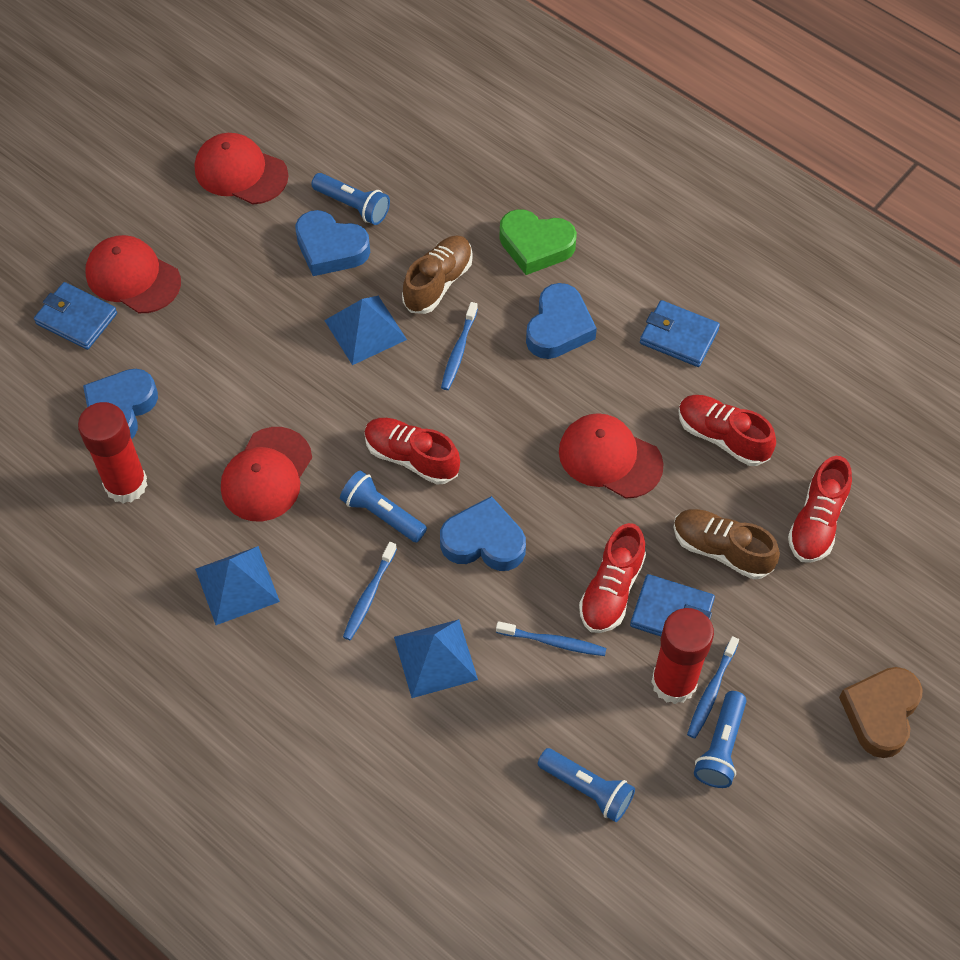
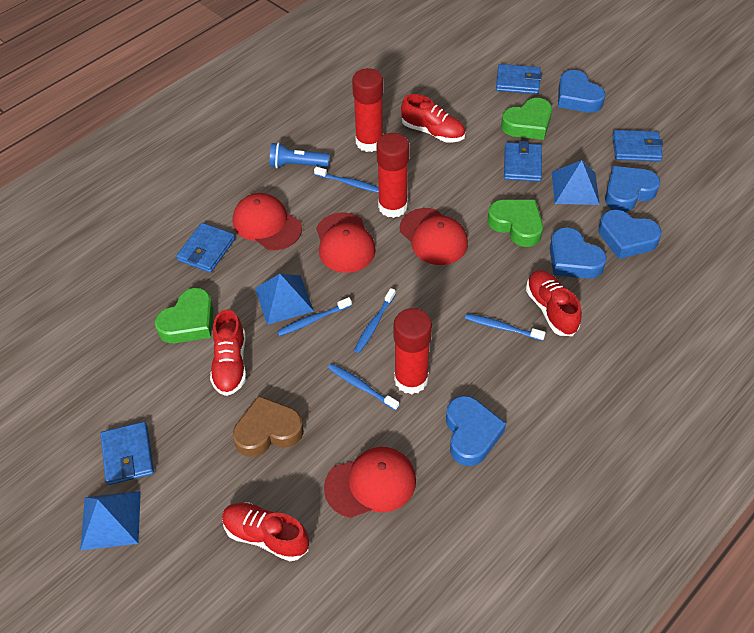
blue flashlight: [311,173,390,225] [340,470,427,542] [538,748,635,822] [694,691,747,788] = 4 -> [270,142,330,168] = 1
blue heart: [83,369,158,439] [295,210,370,276] [440,496,526,571] [526,283,597,359] = 4 -> [446,396,506,466] [549,227,607,279] [558,70,605,113] [598,210,662,259] [605,166,661,212] = 5
blue toothbrush: [343,542,397,640] [441,302,478,390] [496,621,606,656] [687,636,739,739] = 4 -> [277,297,352,336] [314,167,379,193] [328,363,399,411] [354,288,396,353] [465,314,546,341] = 5
blue wallet: [34,282,117,350] [630,574,715,636] [640,300,720,367] = 3 -> [100,421,154,485] [177,223,235,273] [496,64,542,94] [504,141,542,182] [613,130,663,162] = 5
brown shoe: [402,235,473,314] [674,509,780,579] = 2 -> none = 0
green heart: [500,209,577,275] = 1 -> [155,288,214,343] [487,200,543,247] [501,98,552,140] = 3
red glue stick: [78,402,148,504] [651,608,714,704] = 2 -> [352,68,383,152] [376,133,409,218] [394,308,432,394] = 3

